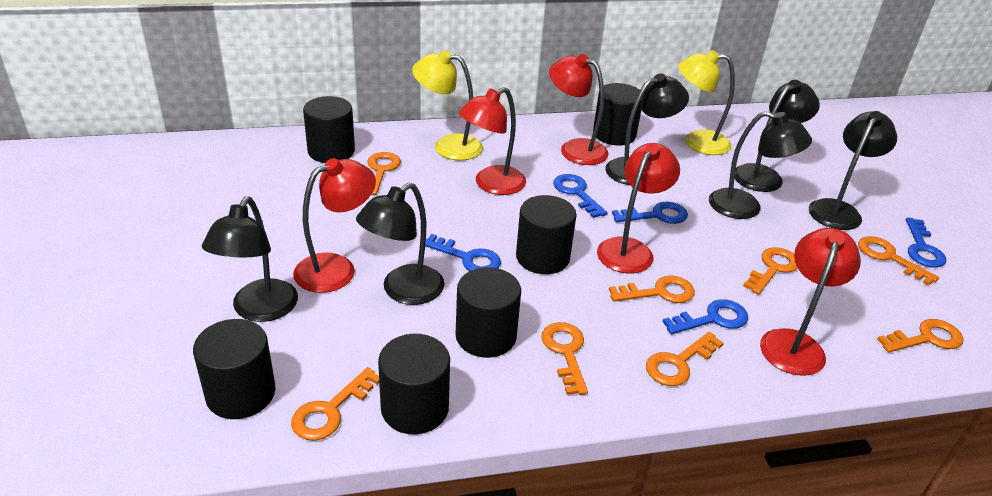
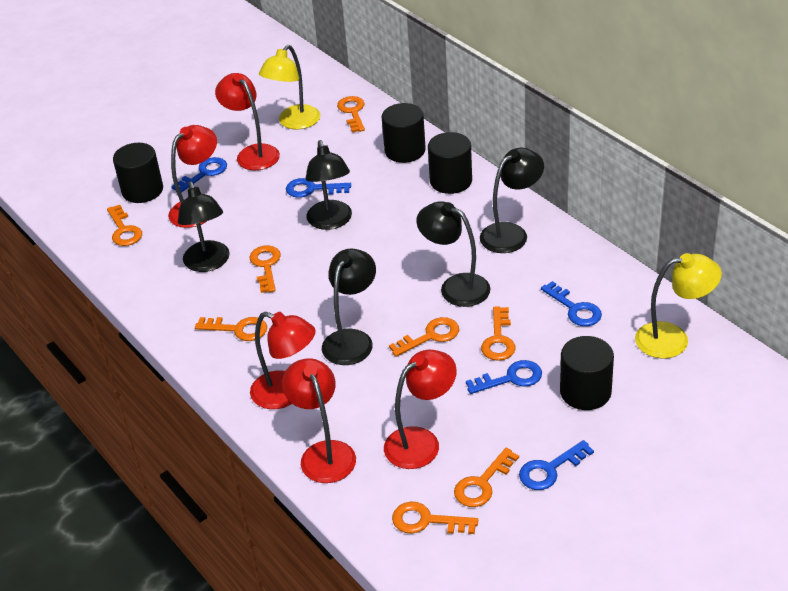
black cylinder: [193,319,276,419] [303,96,355,163] [378,334,450,434] [455,267,521,358] [516,195,576,274] [593,83,642,145] = 6 -> [113,143,163,203] [382,103,426,163] [428,132,472,194] [560,336,614,410] = 4
black lamp: [202,196,298,322] [356,182,444,305] [605,73,689,185] [709,111,812,219] [735,80,820,192] [809,111,897,230] = 6 -> [178,181,230,272] [306,140,352,230] [322,248,376,365] [417,201,490,307] [480,148,544,253] = 5

